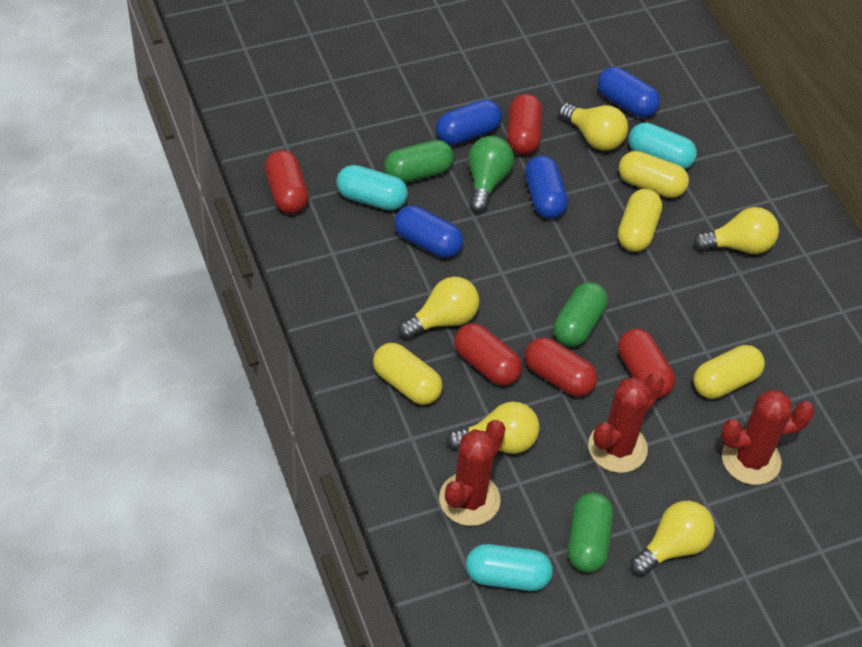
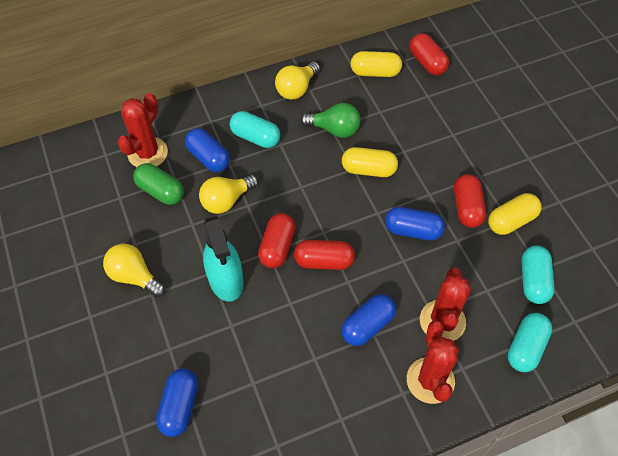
green capsule: [384,140,454,183] [553,282,608,347] [568,492,613,573] = 3 -> [133,163,184,205] = 1
red capsule: [265,150,309,214] [454,323,522,386] [507,94,542,155] [525,337,598,397] [618,329,675,398] = 5 -> [258,213,296,268] [294,240,355,270] [410,33,449,75] [454,174,486,228] = 4
turquoise spray bottle: none = 0 -> [203,216,244,302] = 1
yellow capsule: [373,343,443,405] [618,189,662,252] [619,151,689,198] [693,345,765,399] = 4 -> [342,147,398,177] [350,51,402,77] [488,193,542,235] = 3
yellow light bulb: [399,277,479,339] [446,401,540,454] [559,103,628,151] [630,501,715,576] [693,207,779,254] = 5 -> [103,244,165,297] [199,175,258,214] [275,62,320,100] = 3

